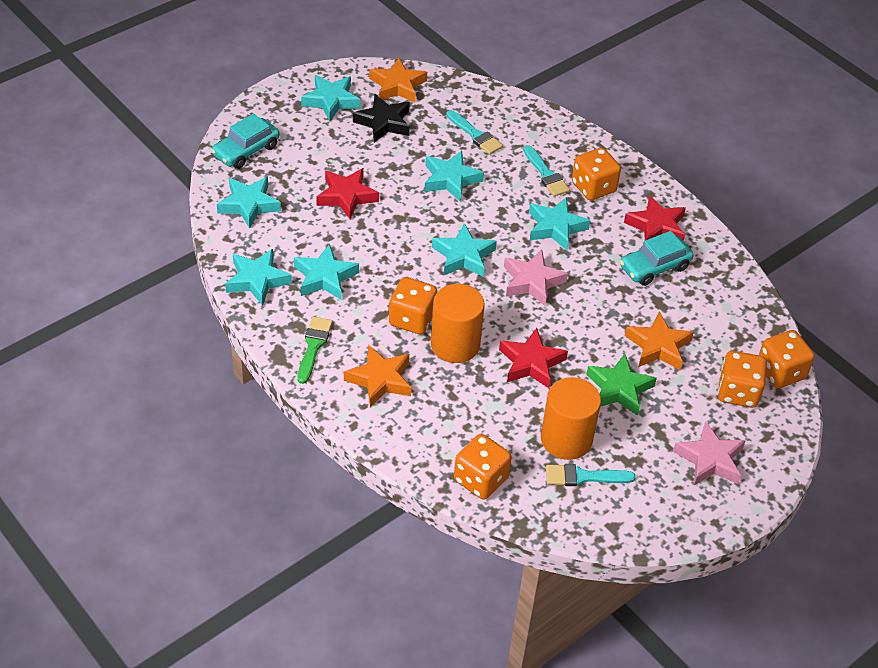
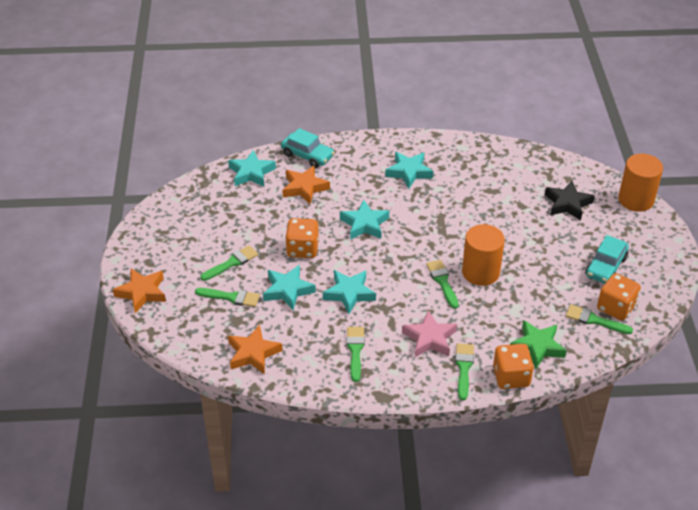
green brush: [297,317,332,384] = 1 -> [195,288,260,307] [200,245,258,281] [347,327,365,382] [426,260,459,309] [455,343,474,400] [566,304,633,334] = 6
orange dice: [389,277,438,334] [454,434,512,499] [572,148,621,200] [718,351,767,408] [759,330,815,388] = 5 -> [285,218,319,258] [493,344,534,389] [597,273,641,321] = 3
pink star: [504,250,568,306] [673,421,746,486] = 2 -> [402,311,457,357] = 1
red star: [316,168,379,219] [499,328,568,388] [624,195,686,241] = 3 -> none = 0
turquoise brush: [446,110,503,155] [523,145,570,197] [546,464,636,486] = 3 -> none = 0
turquoise star: [217,177,281,229] [225,249,292,306] [294,244,359,300] [301,75,361,121] [424,151,484,202] [432,223,497,277] [529,197,591,250] = 7 -> [228,150,276,187] [263,265,316,310] [323,270,376,314] [340,200,389,240] [385,152,433,188] = 5

